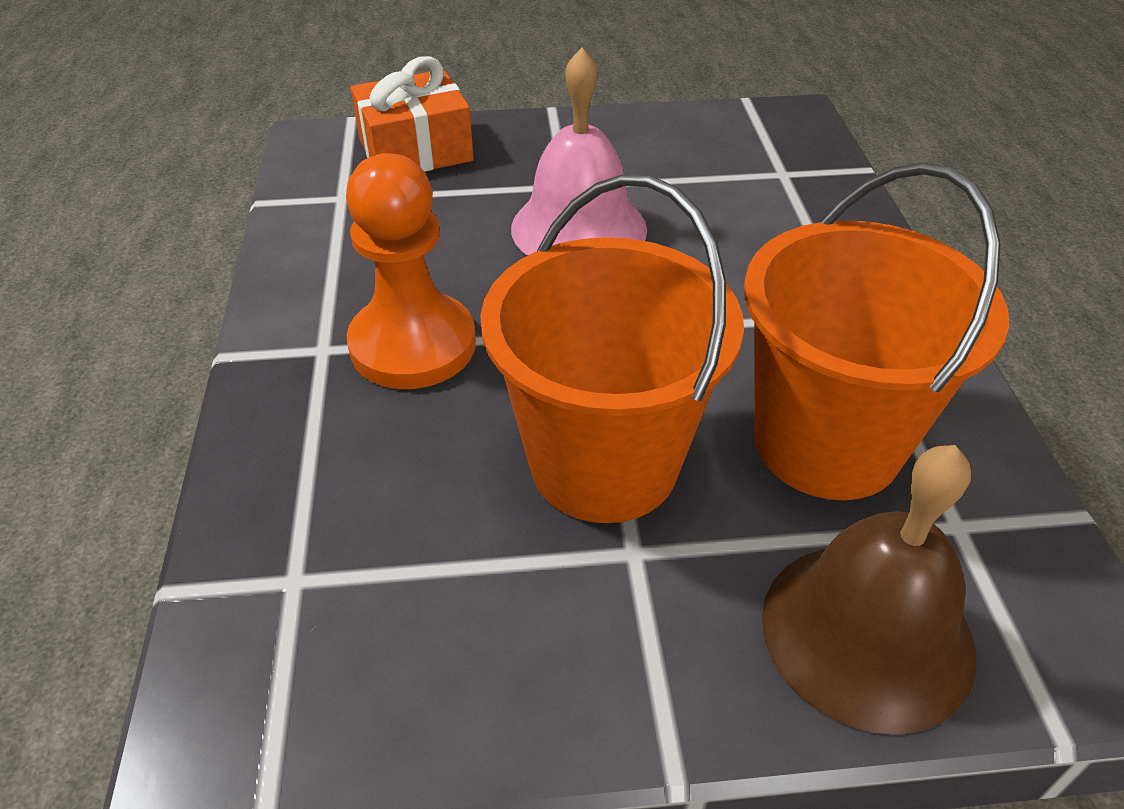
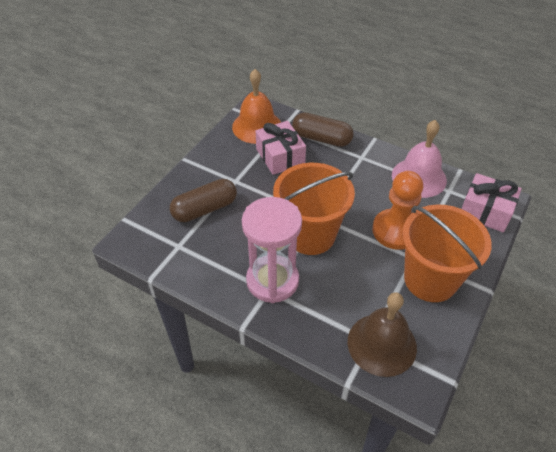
brown capsule: none = 0 -> [170,179,237,222] [292,112,354,147] = 2
orange bell: none = 0 -> [232,69,281,144] = 1
orange gift: [351,56,474,172] = 1 -> none = 0
pink gift: none = 0 -> [256,121,306,175] [461,173,522,232] = 2
pink hourglass: none = 0 -> [242,197,302,303] = 1

